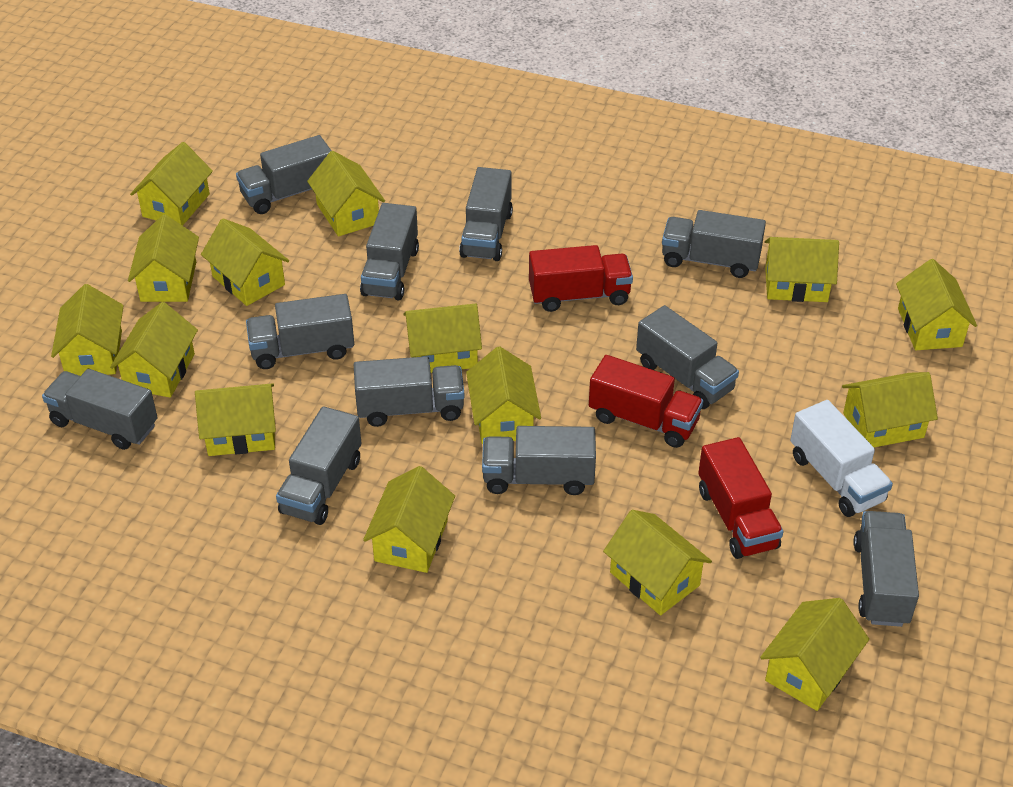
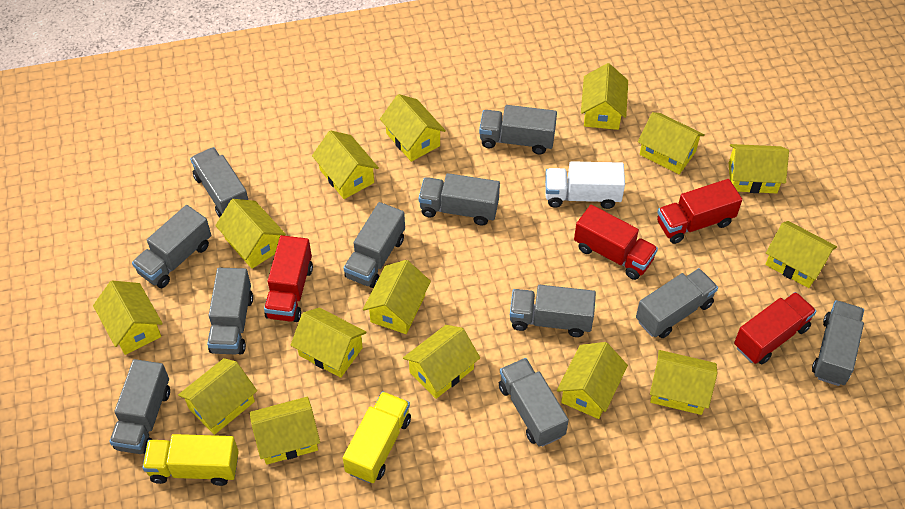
red truck: [529,245,633,312] [589,355,703,448] [698,437,783,559] = 3 -> [264,235,313,322] [574,205,658,280] [657,179,742,244] [734,292,816,364] = 4
yellow truck: none = 0 -> [142,434,239,486] [343,391,411,483] = 2

